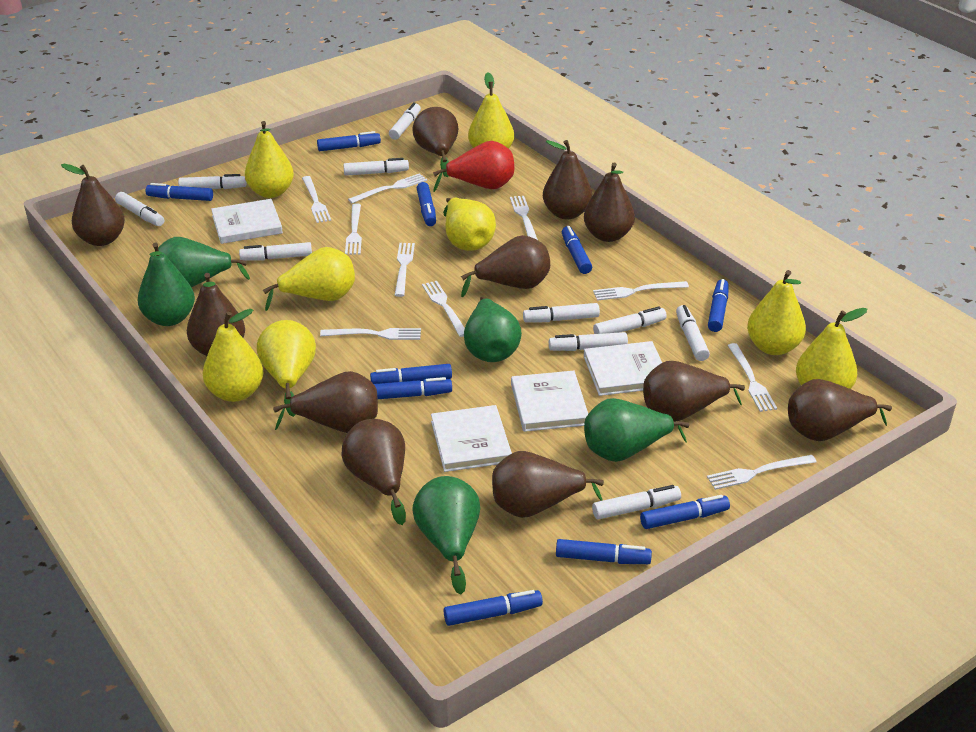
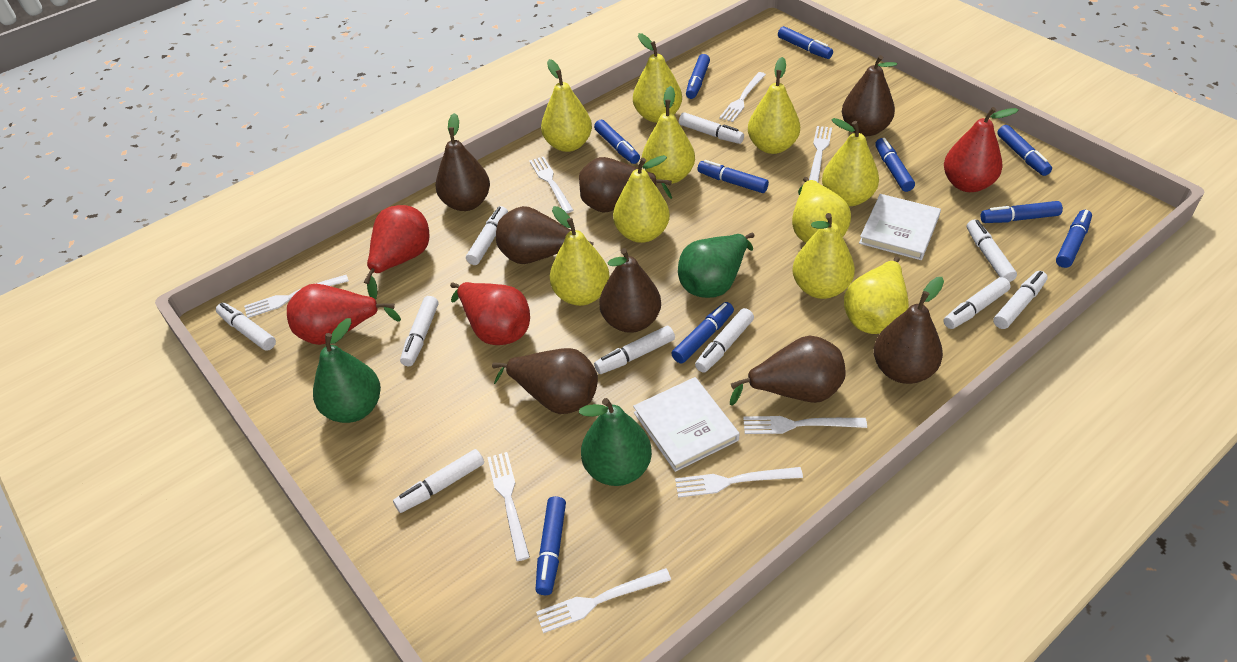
brown pear: [61,164,125,246] [187,273,245,356] [273,371,378,433] [342,419,406,525] [412,107,458,177] [461,235,550,297] [492,451,604,518] [543,140,592,219] [584,162,635,242] [643,361,745,422] [788,379,892,441] = 11 -> [436,113,490,211] [492,348,598,414] [496,206,594,264] [579,157,672,213] [599,248,661,333] [730,336,845,406] [842,55,897,136] [874,277,944,384] = 8
green pear: [138,242,195,326] [158,237,250,287] [412,476,480,594] [464,296,522,362] [584,398,689,462] = 5 -> [313,318,381,423] [579,398,652,486] [678,232,754,298] = 3
red pear: [433,141,514,192] = 1 -> [287,284,401,345] [364,205,429,299] [450,282,530,345] [944,107,1019,192] = 4
white book: [211,199,283,244] [431,405,512,472] [511,371,588,432] [584,341,662,396] = 4 -> [633,377,740,472] [859,194,941,260] = 2
white fork: [302,176,331,223] [320,328,421,340] [345,203,362,255] [348,173,427,203] [395,243,415,297] [422,281,465,337] [510,196,538,240] [593,281,689,301] [707,455,817,490] [727,343,777,412] = 10 -> [244,275,349,318] [487,452,530,561] [529,156,573,213] [536,568,671,633] [675,467,803,498] [719,72,766,122] [743,416,867,434] [809,126,832,182] = 8
yellow pear: [203,309,264,402] [245,121,294,198] [257,320,316,417] [263,247,355,311] [443,198,496,251] [468,72,514,149] [747,270,806,355] [796,308,868,389] = 8 -> [541,59,592,152] [550,206,610,306] [613,155,670,243] [633,33,682,123] [642,86,695,184] [748,57,800,154] [792,177,851,243] [792,213,855,299] [822,118,879,206] [844,257,909,334] = 10

